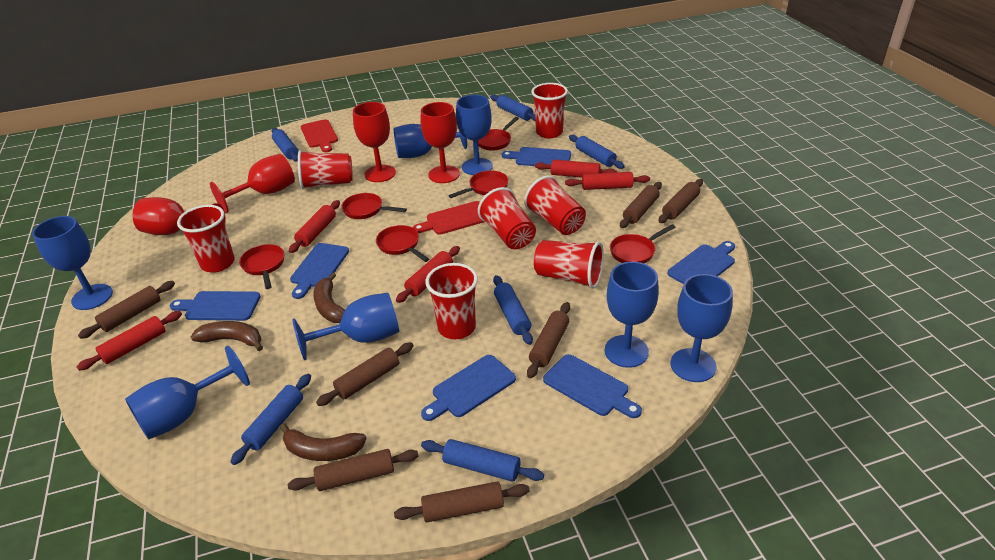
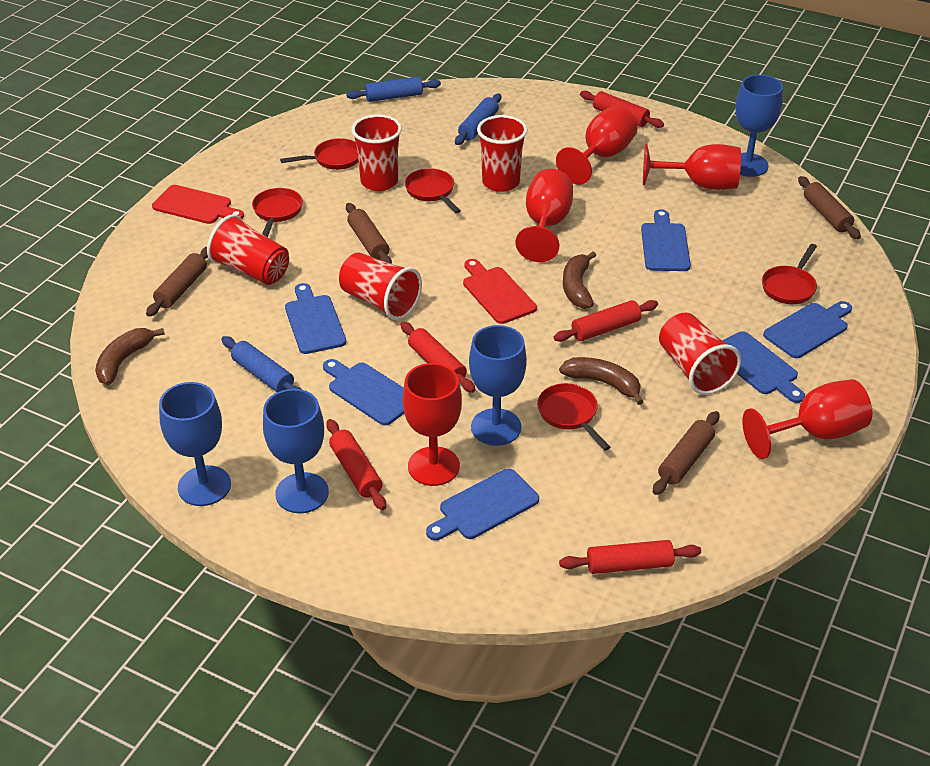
blue goblet: [32,216,113,310] [125,346,250,440] [293,293,399,360] [394,124,467,158] [456,95,493,175] [605,262,659,368] [671,274,733,382] = 7 -> [159,382,231,506] [263,389,329,513] [469,325,527,446] [736,75,783,177] = 4
blue rolling pin: [231,374,311,465] [272,128,299,162] [421,439,544,482] [491,95,535,121] [493,275,533,345] [569,134,625,169] = 6 -> [221,336,302,392] [346,77,441,102] [455,94,501,145] = 3
brown rolling pin: [78,281,175,339] [288,449,419,491] [316,342,414,406] [394,482,530,522] [527,302,570,378] [620,182,662,228] [659,179,703,223] = 7 -> [146,247,208,317] [346,203,392,264] [653,411,719,495] [798,176,861,239] = 4
red cup: [177,205,235,273] [298,150,353,189] [425,263,478,339] [478,187,536,249] [524,175,586,235] [531,83,568,138] [534,240,604,289] = 7 -> [207,214,289,285] [339,253,422,320] [351,114,402,191] [477,115,527,192] [659,313,741,395] = 5
red goblet: [133,197,226,235] [210,154,295,213] [353,102,396,182] [420,102,460,183] = 4 -> [403,363,462,486] [515,169,573,262] [556,105,638,185] [643,143,741,190] [742,379,872,459] = 5
red pan: [239,244,284,289] [341,193,407,219] [376,225,429,262] [448,170,509,198] [478,117,519,151] [610,224,675,263] = 6 -> [252,188,303,237] [280,138,358,170] [405,168,461,213] [537,383,611,451] [762,244,817,304] = 5

